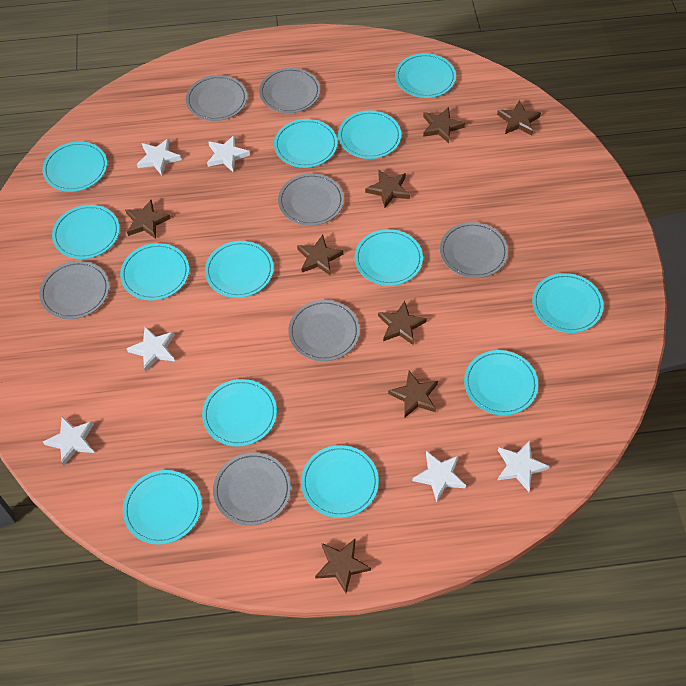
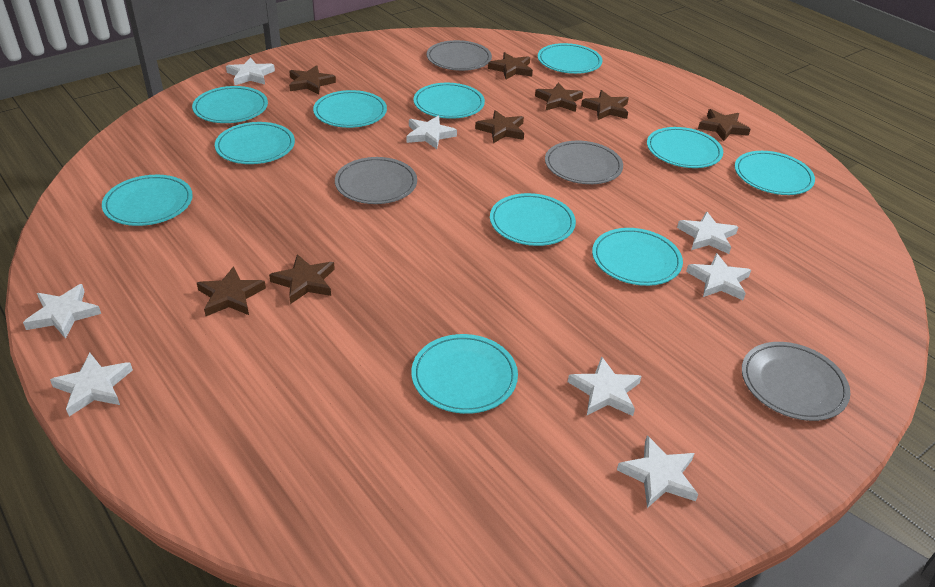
grey plate: [39,261,109,319] [186,75,247,121] [213,452,291,526] [259,68,320,113] [278,173,344,226] [288,300,360,361] [440,222,508,278] = 7 -> [335,157,417,204] [427,40,492,71] [545,141,623,184] [742,342,850,421] = 4
turquoise plate: [42,142,107,192] [52,205,120,259] [120,243,189,300] [123,470,202,545] [202,379,277,447] [205,241,274,298] [274,119,338,168] [301,445,379,518] [338,110,401,159] [355,229,423,286] [395,53,456,98] [464,350,538,415] [532,273,604,333] = 13 -> [102,175,193,226] [192,86,268,123] [215,122,295,164] [313,90,387,128] [412,334,518,414] [413,83,485,119] [490,193,576,246] [538,43,603,74] [592,228,683,286] [647,127,723,168] [735,151,815,195] = 11
white star: [43,417,94,466] [126,327,175,372] [137,138,182,175] [207,135,250,172] [412,451,466,502] [498,441,549,492] = 6 -> [23,284,101,339] [50,353,133,416] [226,57,275,85] [407,116,457,149] [568,357,641,416] [617,435,698,508] [677,211,738,254] [686,253,751,300] = 8

